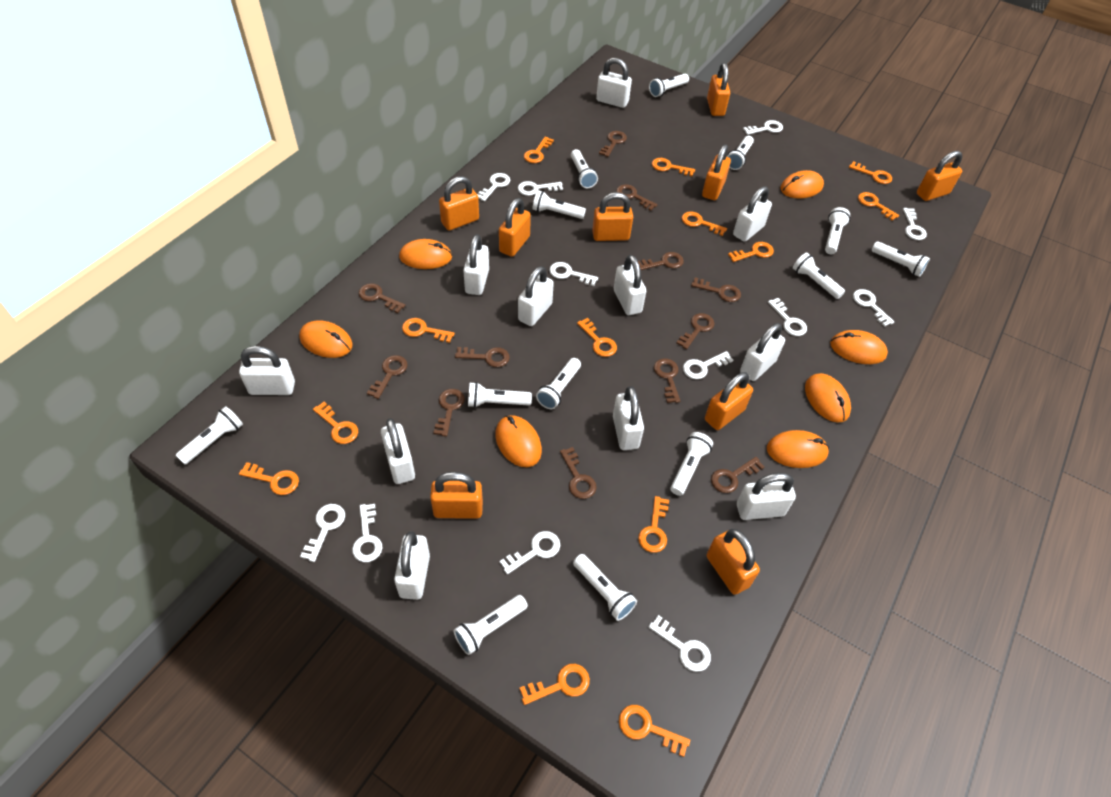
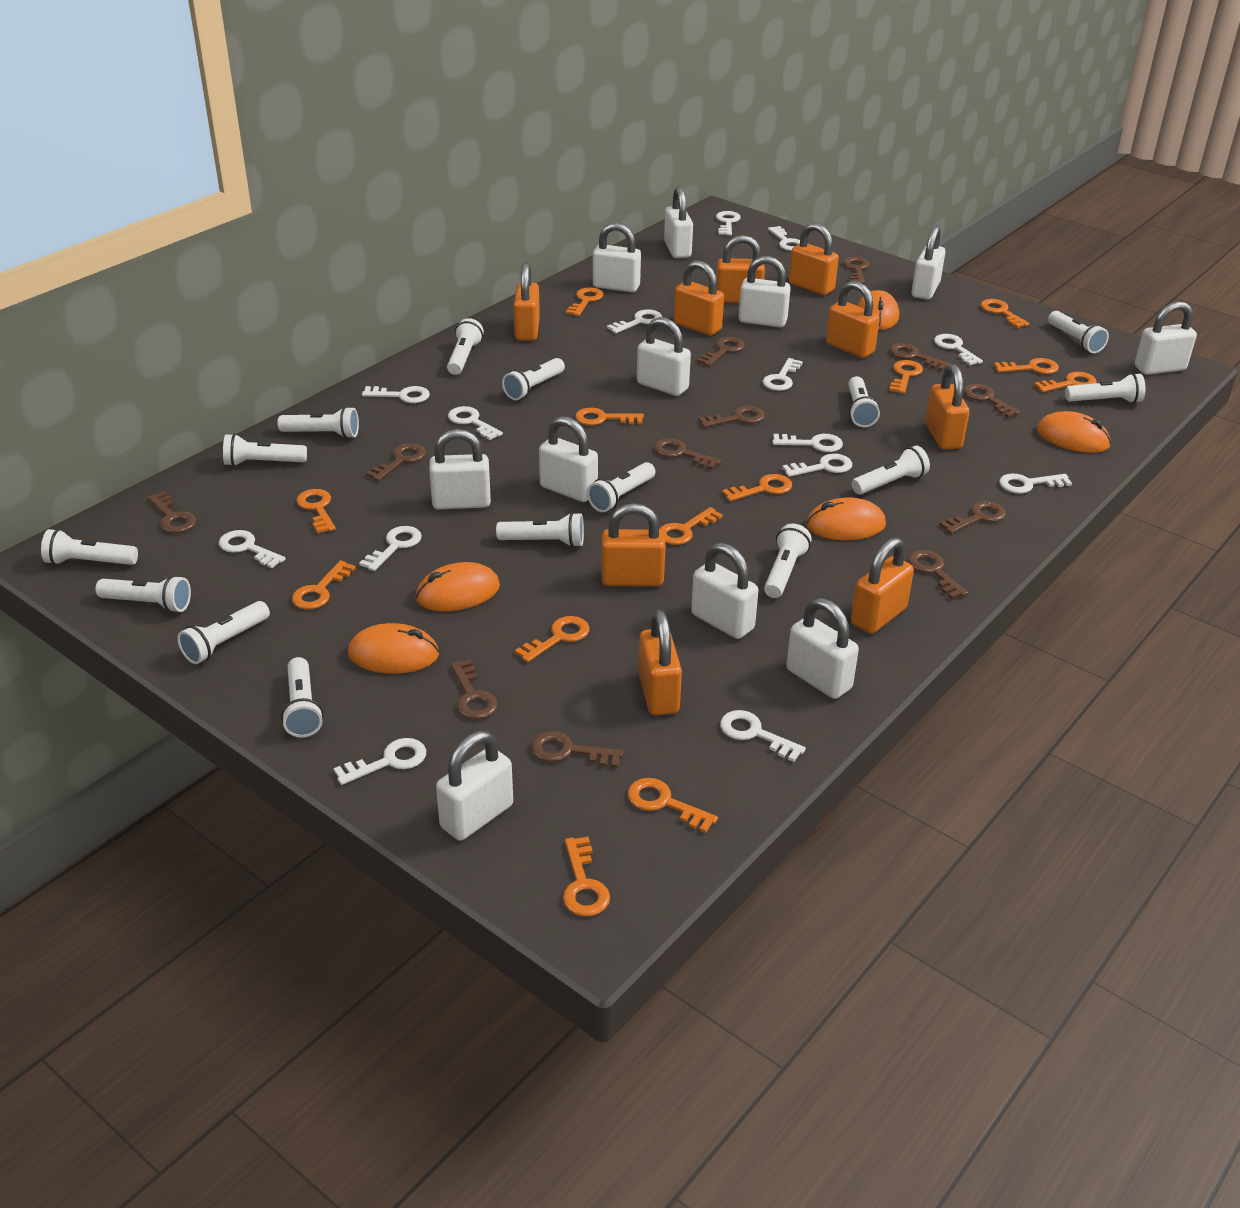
orange mouse: [299,320,353,358] [399,239,452,269] [495,415,542,467] [767,430,829,468] [780,170,824,199] [805,373,851,422] [830,330,888,364] = 7 -> [348,623,439,674] [415,562,500,611] [806,497,886,540] [857,290,899,330] [1037,411,1111,453] = 5
white flashlight: [176,406,243,464] [453,595,528,655] [468,382,532,408] [532,190,586,219] [536,358,581,409] [571,149,598,188] [573,554,637,621] [649,74,689,97] [670,432,713,496] [727,136,754,170] [793,253,845,299] [825,207,850,254] [872,241,930,277] = 13 -> [41,529,138,565] [95,575,191,613] [177,601,270,664] [223,434,307,466] [277,407,359,439] [281,657,323,737] [447,318,484,375] [496,512,584,548] [502,358,565,400] [587,462,655,512] [764,524,812,598] [848,376,880,427] [852,446,930,495] [1048,311,1109,353] [1065,373,1146,403] = 15
white key: [300,504,345,562] [352,504,382,562] [477,173,510,201] [500,531,560,574] [518,181,563,196] [549,262,598,286] [649,615,711,672] [683,351,733,379] [743,120,783,135] [768,298,807,336] [853,289,894,327] [903,208,927,240] = 12 -> [219,530,285,568] [333,738,426,785] [359,526,422,571] [362,386,430,403] [448,406,503,440] [607,309,662,333] [716,211,741,235] [720,710,806,762] [763,358,803,391] [768,226,800,251] [772,434,843,452] [782,454,852,477] [934,334,983,365] [999,473,1072,494] = 14

